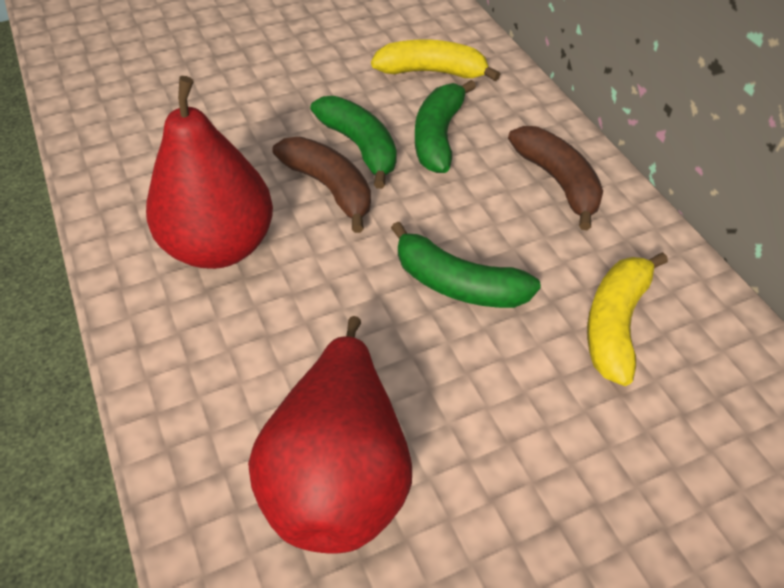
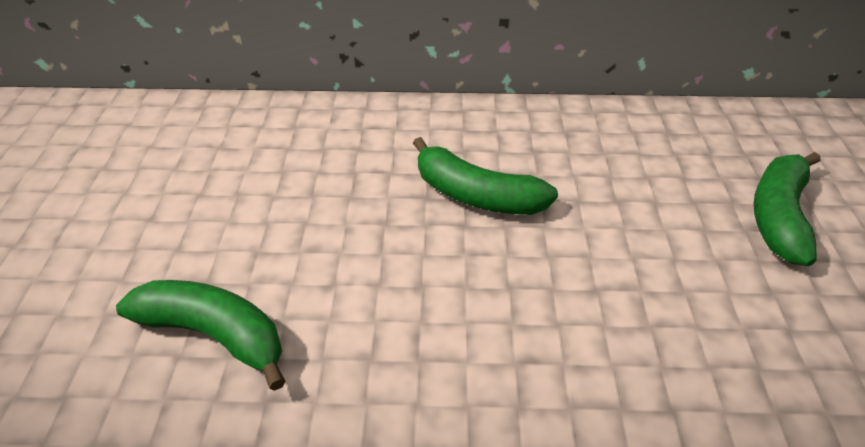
brown banana: [272,137,371,233] [508,126,603,230] = 2 -> none = 0
red pear: [146,76,273,269] [248,316,412,553] = 2 -> none = 0
yellow banana: [371,39,501,81] [587,252,668,386] = 2 -> none = 0

